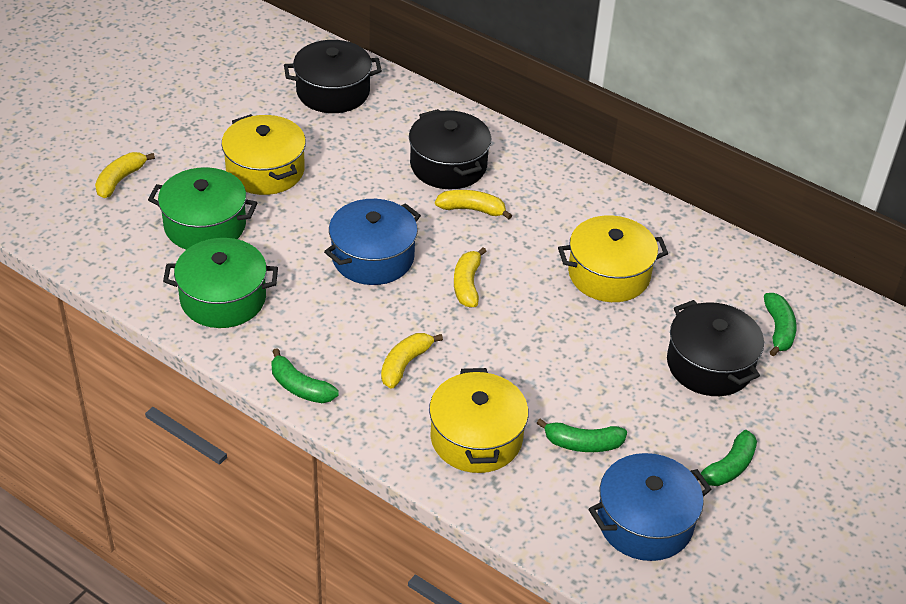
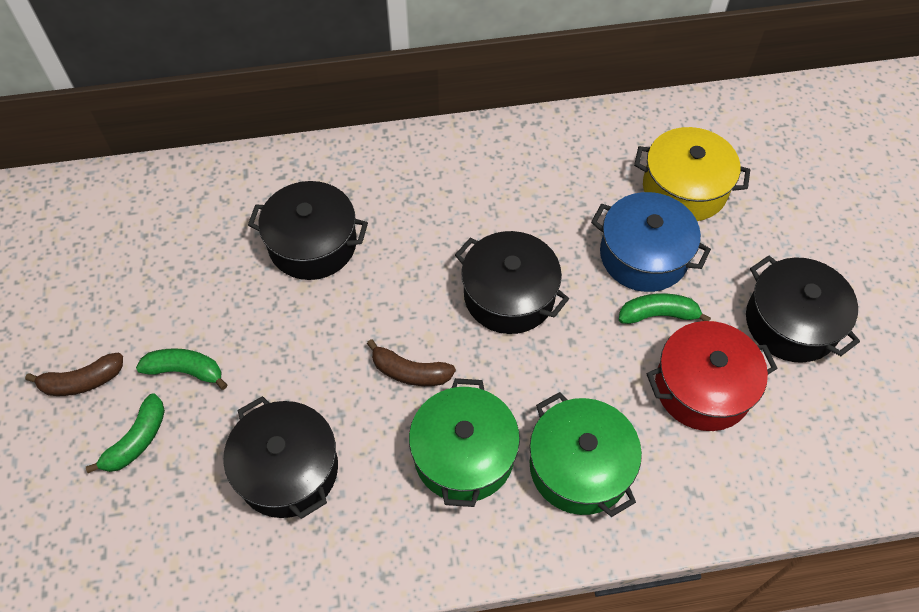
black pot: [284,40,382,113] [409,109,491,189] [667,300,764,396] = 3 -> [223,396,338,519] [248,181,368,280] [455,231,569,334] [746,256,860,363] = 4
blue pot: [324,199,421,285] [589,453,712,561] = 2 -> [591,192,711,292] = 1
brown banana: none = 0 -> [25,352,123,396] [367,339,456,386] = 2
green banana: [271,348,338,403] [537,419,627,452] [694,430,757,486] [764,293,797,356] = 4 -> [86,393,165,473] [136,348,227,390] [619,293,711,324] = 3
red pot: none = 0 -> [646,321,778,431] = 1
yellow banana: [95,152,155,198] [381,333,443,389] [435,190,512,220] [454,247,487,307] = 4 -> none = 0
yellow pot: [221,114,306,195] [429,368,529,473] [558,215,668,302] = 3 -> [634,127,750,221] = 1

